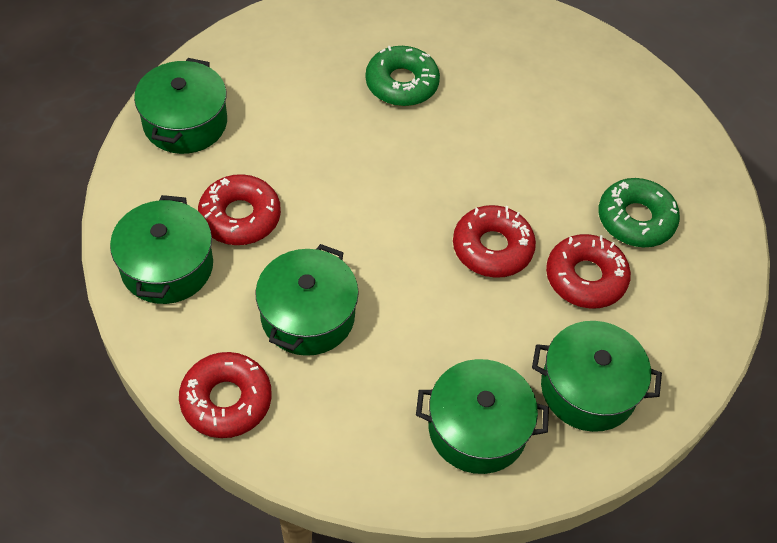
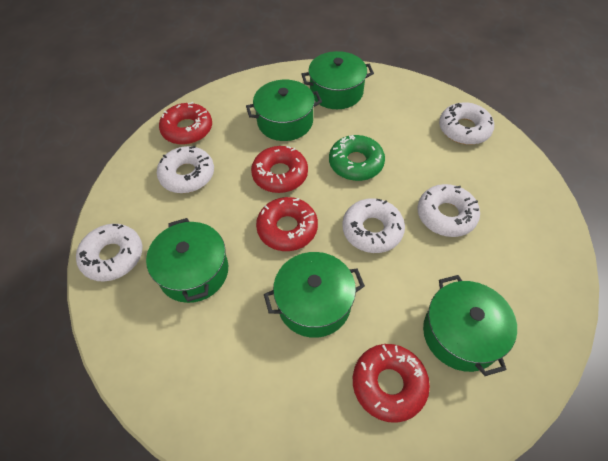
green donut: [365,46,440,106] [599,178,680,247] = 2 -> [329,135,385,181] = 1
white donut: none = 0 -> [76,224,143,282] [157,146,214,193] [342,198,405,253] [417,184,480,237] [439,102,494,145] = 5

